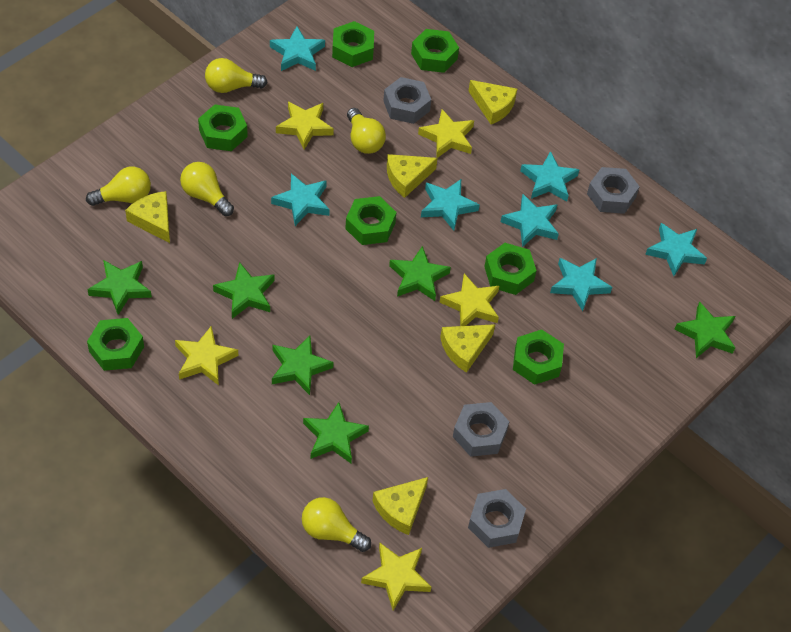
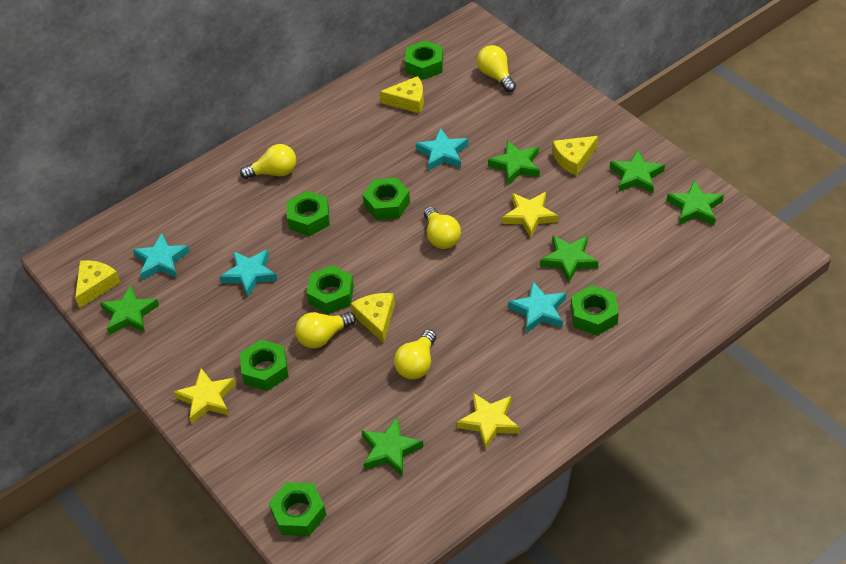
grey nut: [383,77,431,124] [453,402,510,457] [468,489,526,548] [587,167,640,214] = 4 -> none = 0
turquoise star: [270,26,325,71] [271,173,330,226] [421,179,480,231] [501,194,559,247] [520,151,579,202] [550,258,612,311] [645,223,707,276] = 7 -> [133,233,190,280] [220,249,278,297] [416,128,468,171] [508,282,566,333] = 4
yellow cheese: [125,191,170,243] [372,477,428,535] [387,154,438,198] [440,324,495,373] [468,80,517,124] = 5 -> [75,260,120,308] [350,293,395,343] [379,76,424,113] [553,136,598,176] = 4
yellow star: [175,326,238,385] [276,101,334,150] [361,543,431,610] [418,109,474,158] [439,274,499,326] = 5 -> [174,368,235,424] [457,393,520,450] [502,192,558,237] = 3

